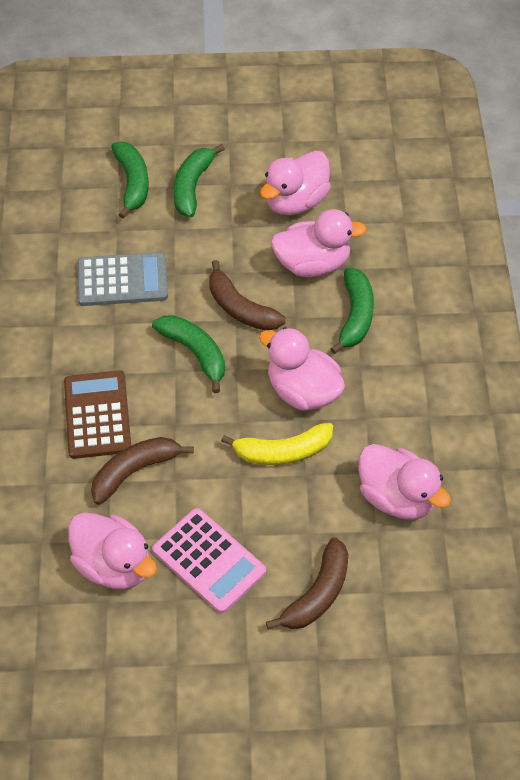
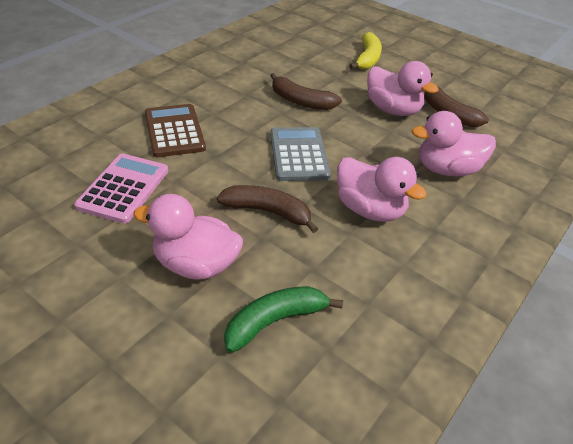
green banana: [111,142,149,219] [152,315,225,393] [174,144,225,218] [331,268,374,354] = 4 -> [224,286,343,353] = 1
pink duck: [68,512,157,589] [259,327,345,411] [260,151,331,215] [271,209,367,277] [359,444,451,520] = 5 -> [133,194,243,280] [337,157,427,222] [367,61,439,116] [412,111,496,176] = 4

